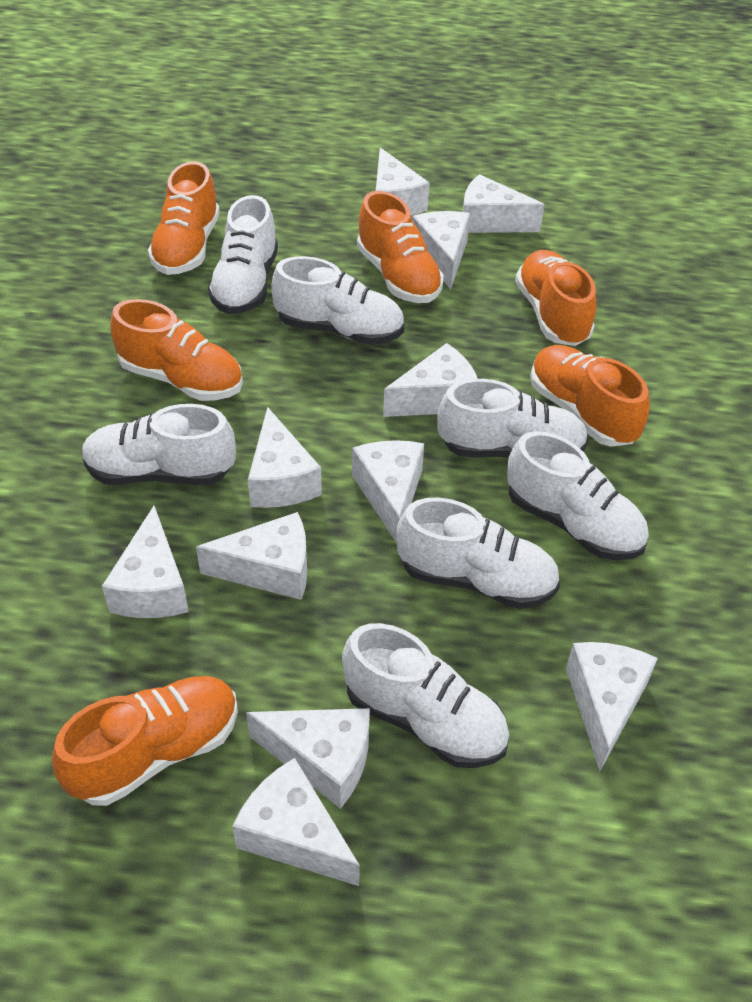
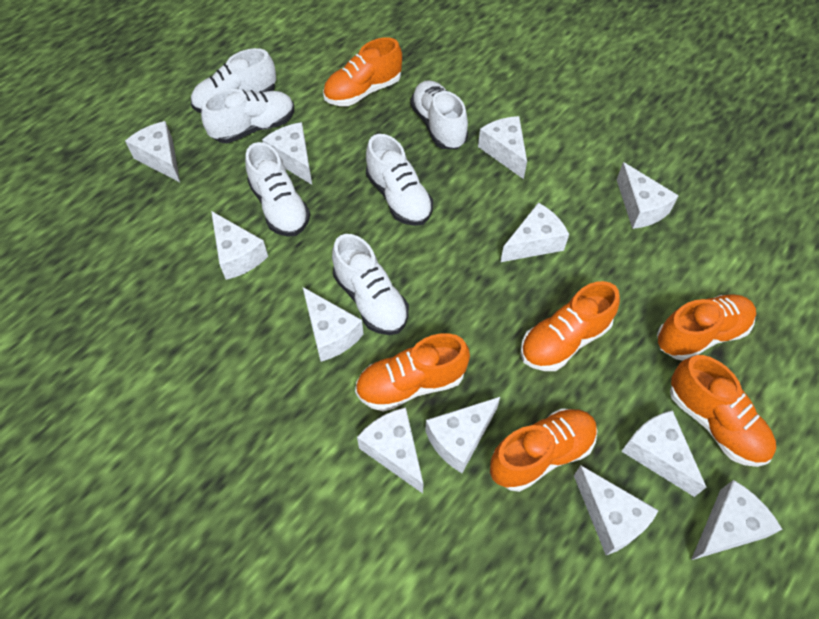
white cheese: [102,506,189,618] [196,512,307,600] [232,758,360,886] [246,708,370,809] [248,407,322,508] [352,440,424,543] [376,148,430,216] [383,343,478,417] [412,211,470,289] [463,174,545,233] [566,642,658,771] = 11 -> [125,121,180,182] [211,211,268,280] [262,122,312,185] [303,287,364,362] [357,407,424,493] [425,397,500,473] [478,116,527,179] [501,202,569,262] [574,465,659,555] [617,162,679,229] [621,410,706,497] [691,480,782,560] = 12
white shoe: [82,404,236,485] [208,195,278,314] [271,256,404,345] [342,623,510,768] [397,498,560,609] [437,379,589,458] [507,431,649,560] = 7 -> [191,48,276,113] [201,89,294,143] [245,142,310,237] [332,234,409,335] [366,134,433,226] [410,80,468,149] = 6

